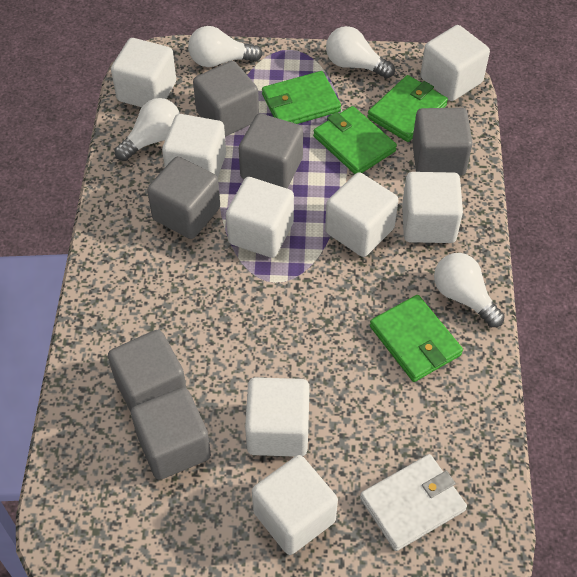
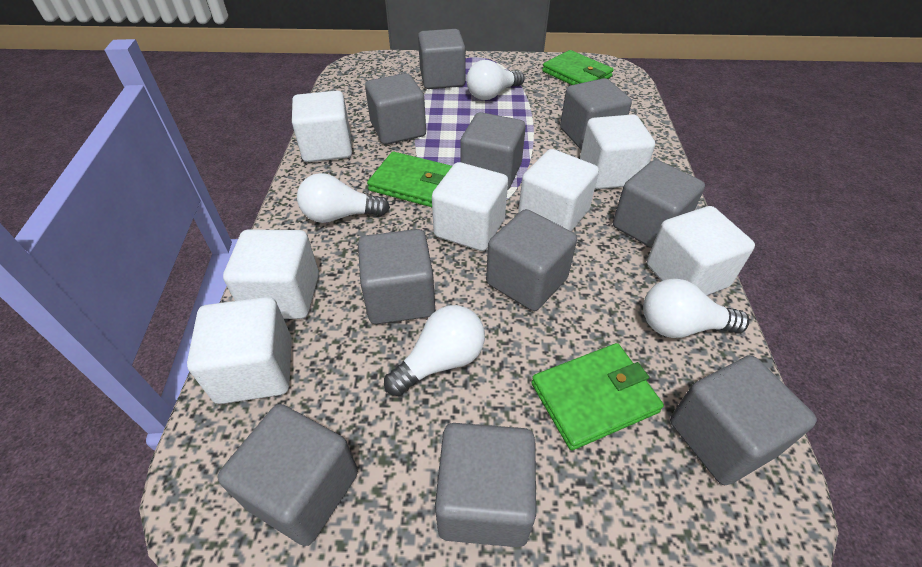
green wallet: [262,71,341,124] [313,106,397,174] [367,75,448,142] [370,295,463,382] = 4 -> [367,151,452,207] [531,343,664,451] [542,50,614,85] = 3
grey cube: [108,330,186,412] [131,387,211,480] [147,156,220,239] [193,61,259,137] [239,113,303,188] [412,108,473,176] = 6 -> [217,404,358,546] [358,229,435,324] [365,73,426,145] [418,29,466,89] [435,423,536,547] [460,112,526,189] [486,209,577,311] [560,78,632,150] [613,160,705,248] [670,355,817,485] = 10
white cube: [111,38,176,107] [162,114,226,177] [226,177,294,258] [245,377,310,457] [252,455,338,555] [325,172,399,257] [402,172,463,243] [421,25,490,101] = 8 -> [187,297,292,404] [223,229,319,319] [292,91,352,162] [432,162,508,251] [518,149,599,231] [580,114,655,189] [647,206,755,295] = 7
white wallet: [360,454,467,551] = 1 -> none = 0

